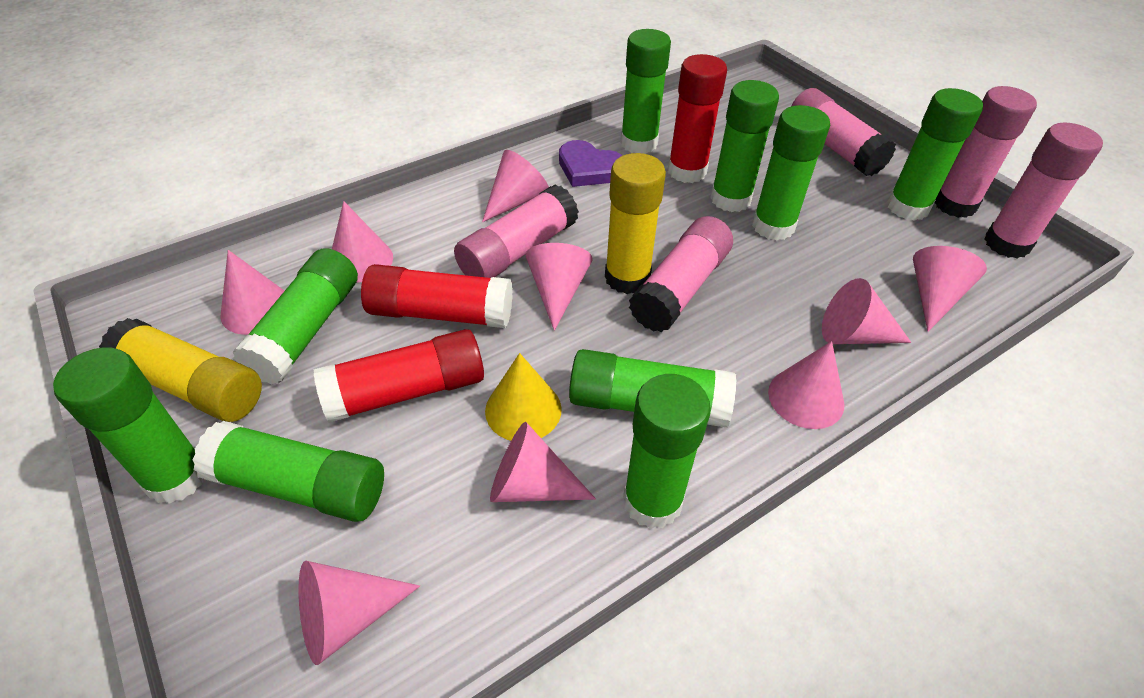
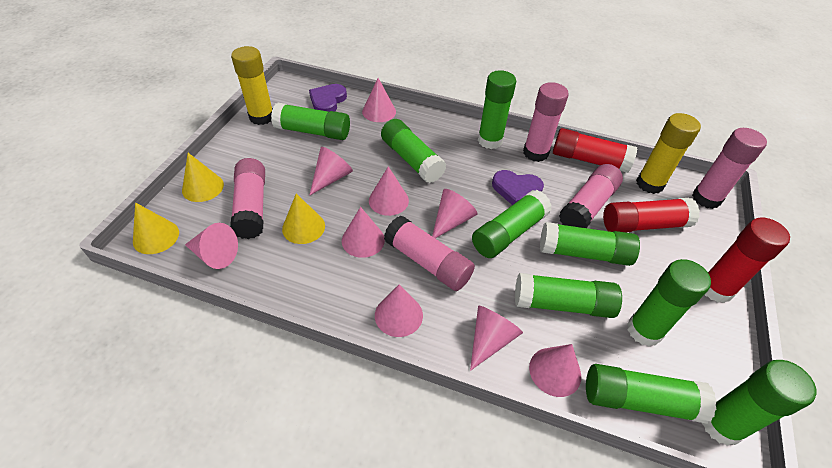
purple heart: [559,140,623,187] = 1 -> [309,84,347,112] [492,170,544,205] = 2
yellow cone: [485,353,562,441] = 1 -> [133,202,179,254] [182,153,224,202] [282,194,325,244] = 3

